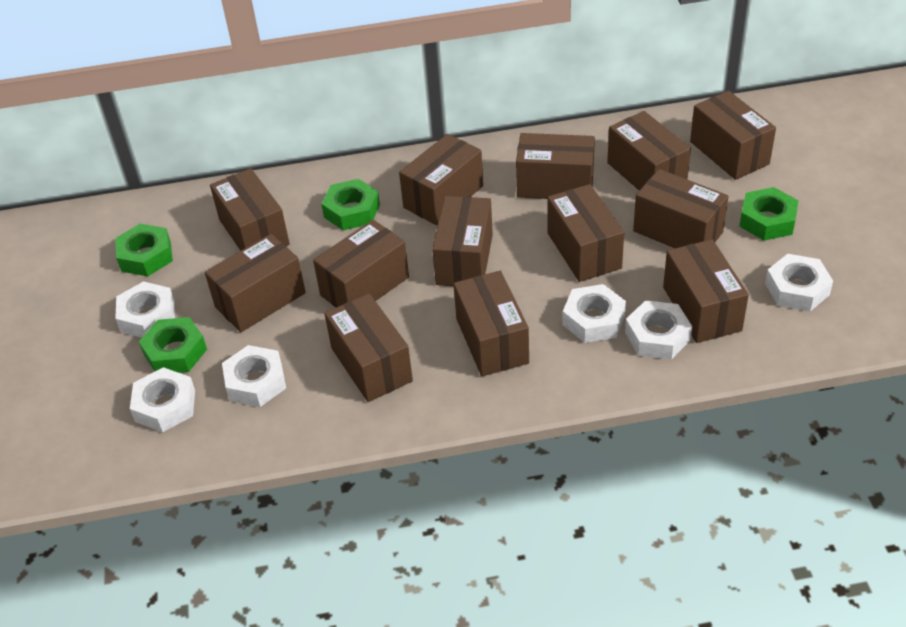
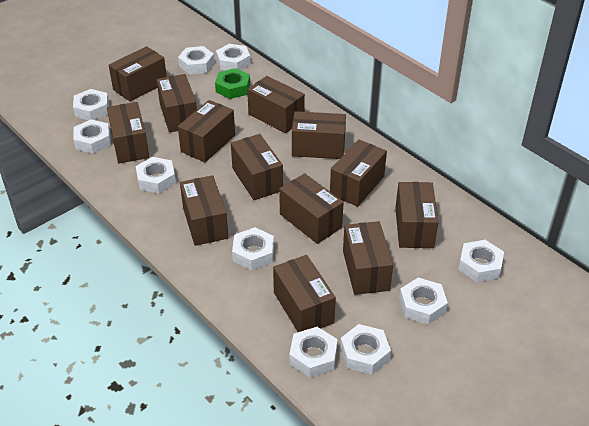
green nut: [115,224,173,276] [139,317,207,373] [322,179,380,230] [739,187,798,241] = 4 -> [215,68,250,99] = 1
white nut: [115,281,175,338] [130,367,195,432] [222,345,286,407] [563,284,626,343] [625,300,692,360] [765,254,833,312] = 6 -> [73,89,109,120] [73,119,111,154] [136,157,176,194] [178,46,215,74] [216,44,251,70] [232,227,274,270] [289,327,338,378] [340,324,391,375] [399,278,448,325] [458,240,504,282] = 10

